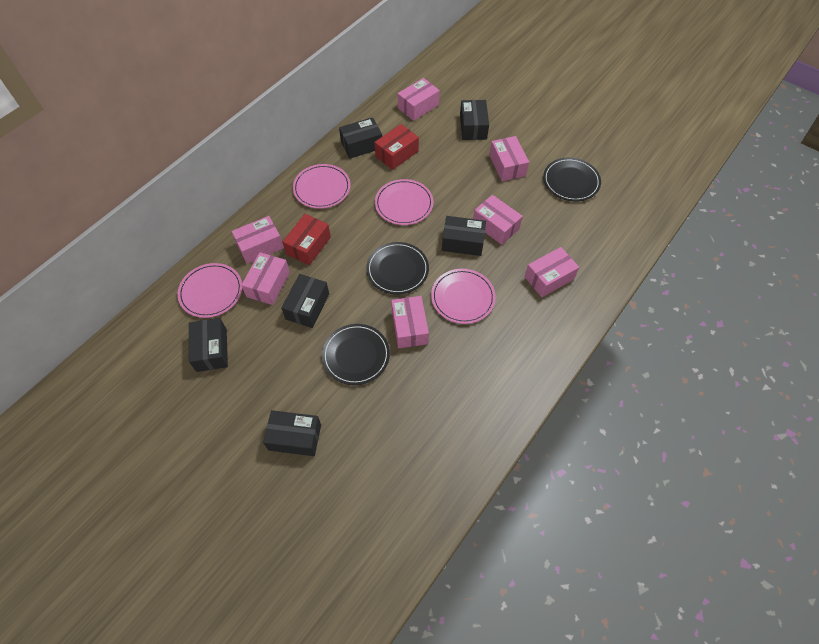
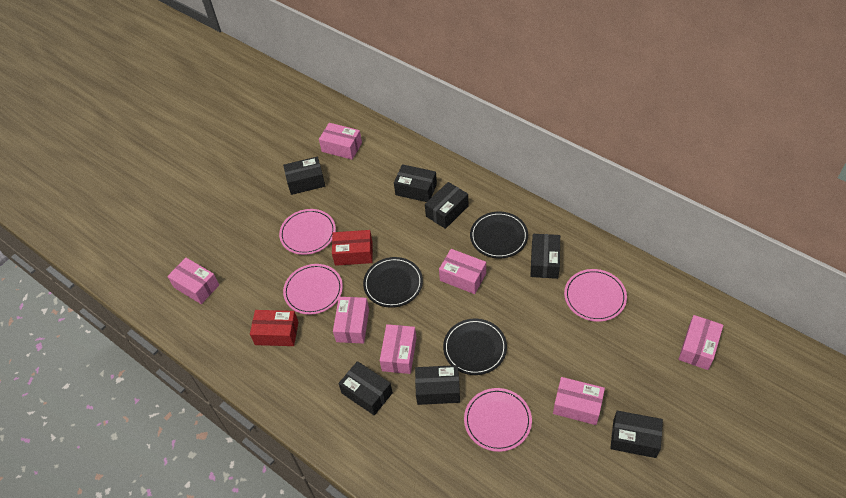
black box: [189,318,228,372] [263,410,321,456] [281,274,329,328] [339,117,382,159] [442,216,486,256] [460,100,489,140] = 6 -> [283,156,325,195] [338,361,393,416] [394,164,437,202] [415,365,460,405] [425,182,468,229] [530,234,560,279] [610,411,663,458] = 7

